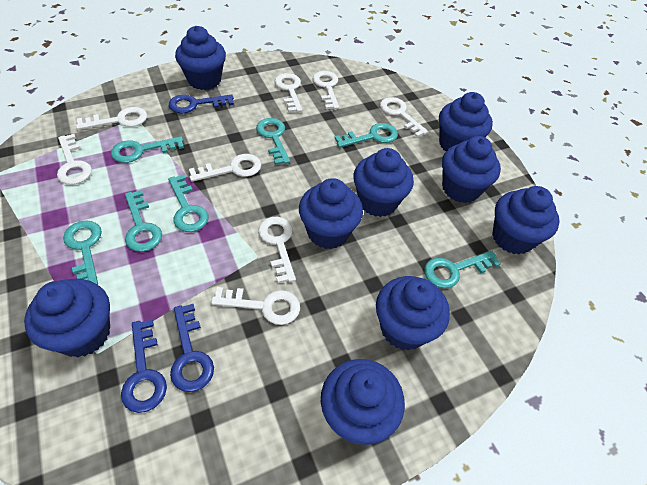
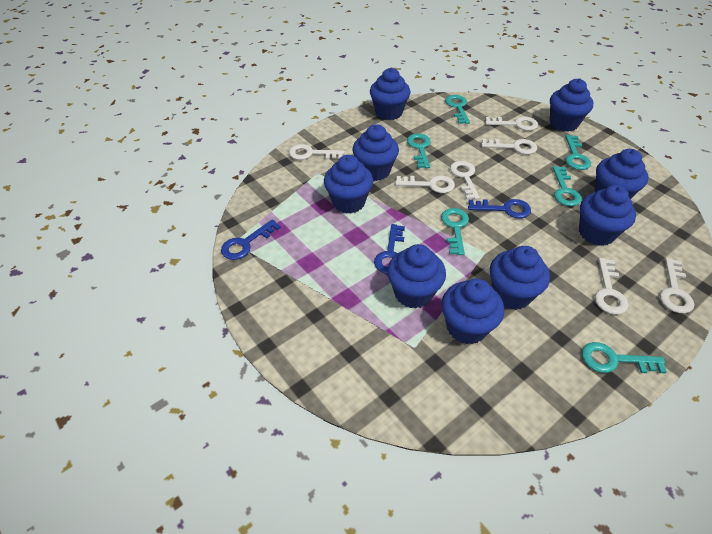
turquoise key: [63,220,102,285] [111,136,184,163] [125,190,162,252] [168,175,208,232] [256,118,290,165] [335,123,398,148] [424,251,501,288] = 7 -> [407,134,431,168] [441,208,469,255] [445,95,470,124] [553,166,582,206] [565,135,591,170] [582,342,667,373] = 6
white key: [57,134,92,185] [76,107,147,130] [189,154,261,182] [211,287,300,325] [258,217,296,283] [275,73,302,112] [312,71,339,109] [380,97,429,137] = 8 -> [289,144,344,160] [395,175,455,193] [450,161,480,200] [481,139,537,154] [485,117,538,131] [595,258,629,314] [660,258,694,313] = 7

